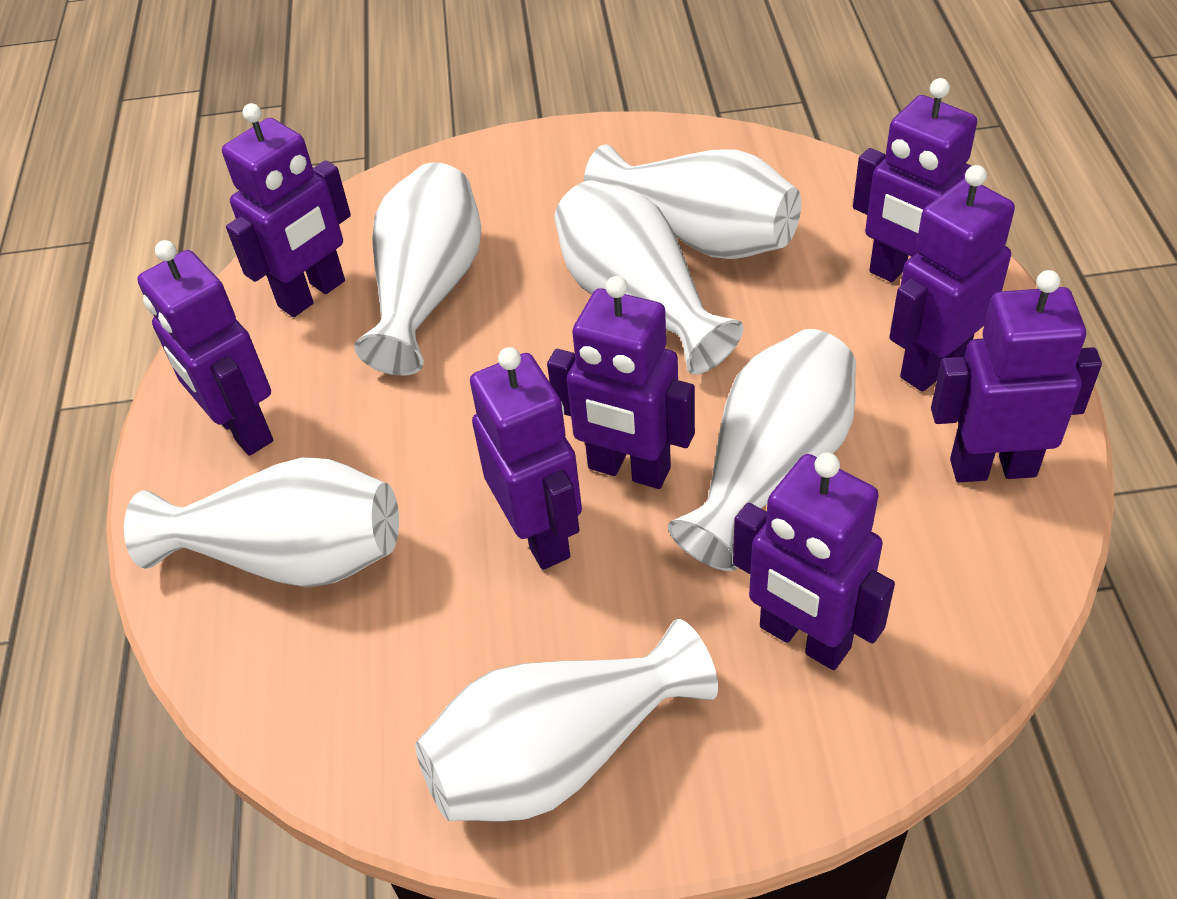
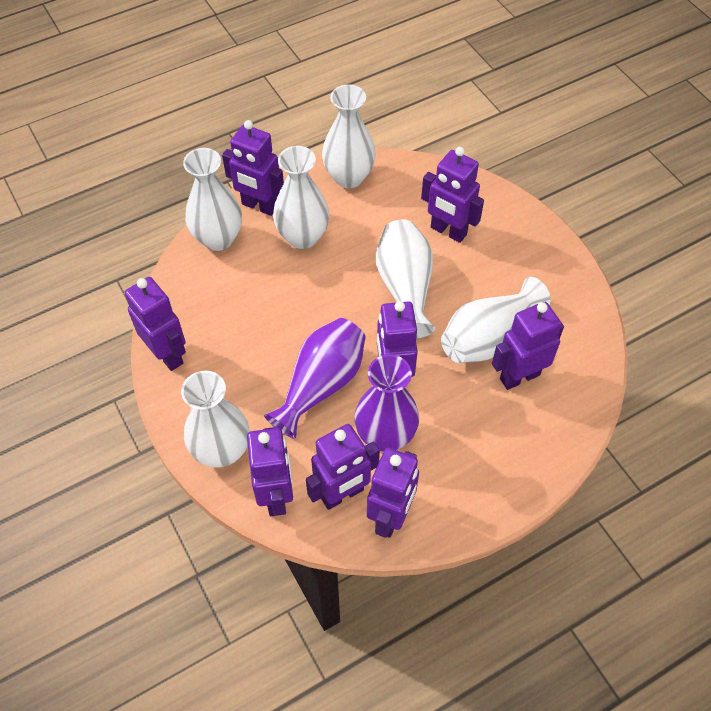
purple vase: none = 0 -> [264,318,366,438] [354,354,419,452] = 2

